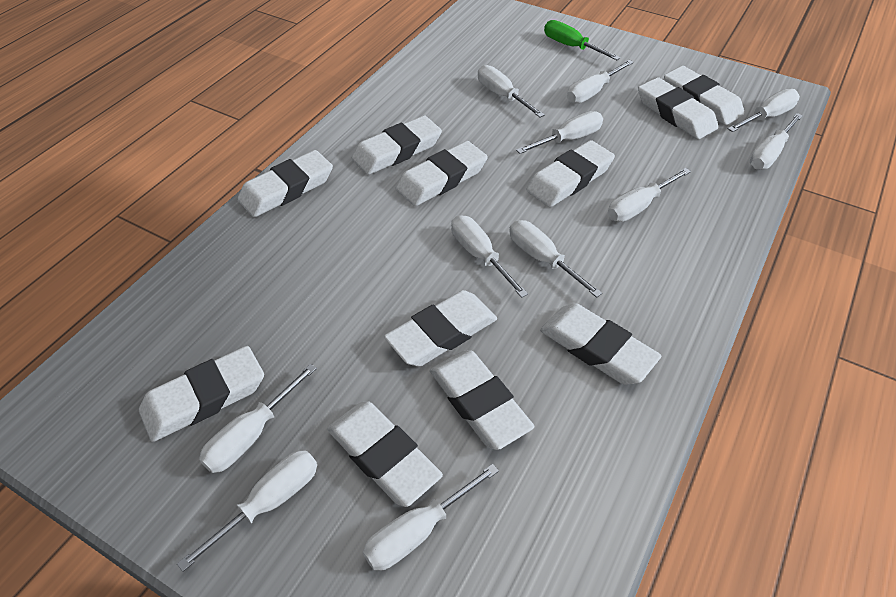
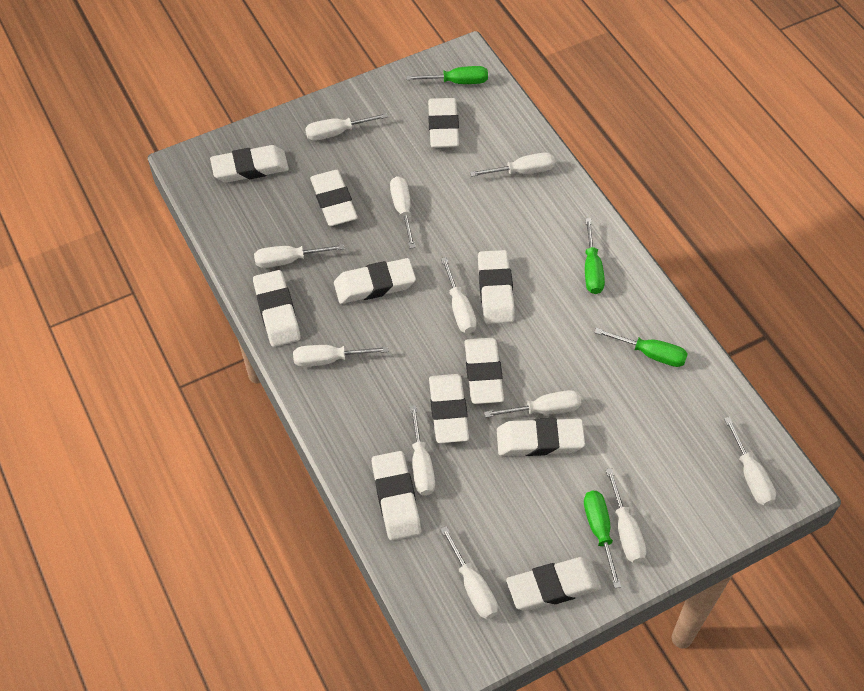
green screwdriver: [544,20,620,60] = 1 -> [406,66,488,84] [584,491,621,588] [585,218,605,294] [594,328,688,367] = 4

